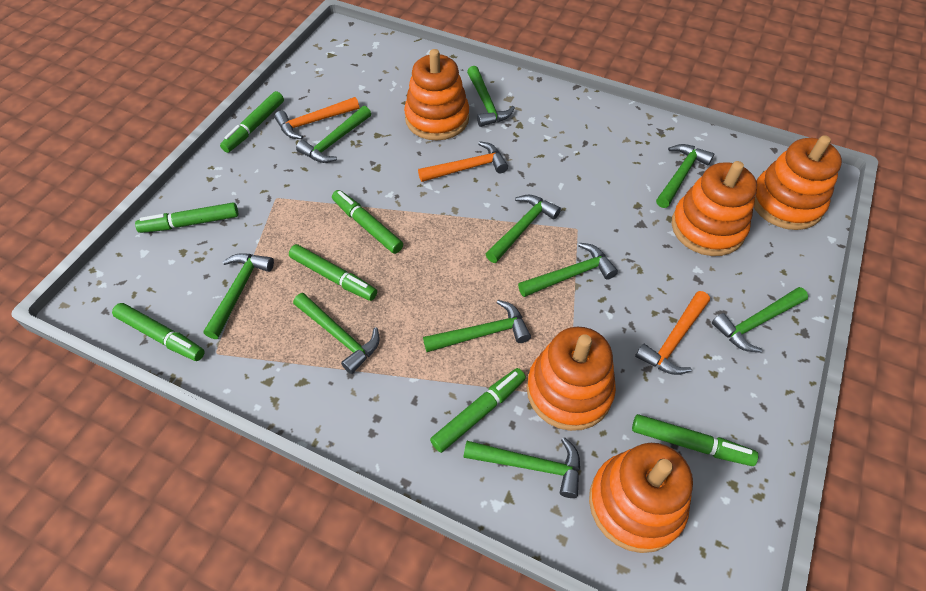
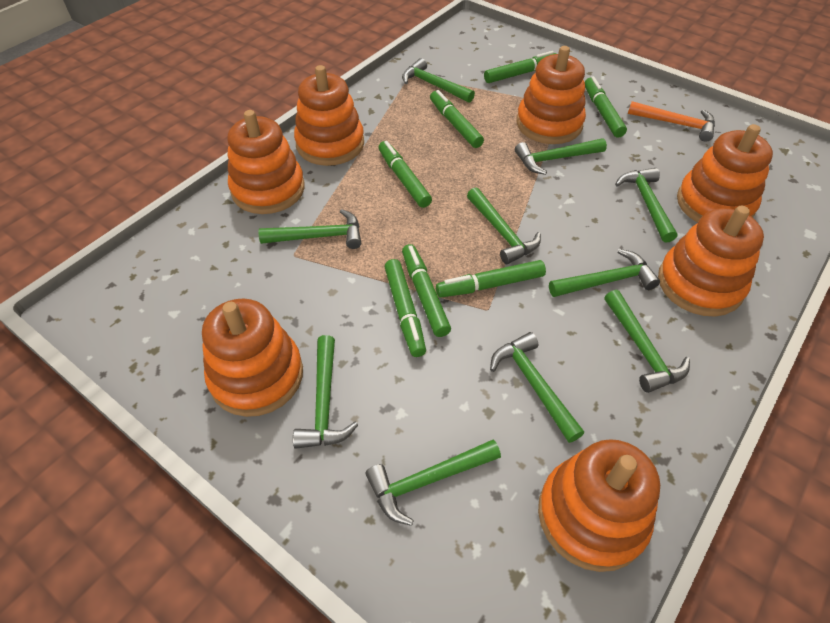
orange hammer: [274,97,359,139] [418,141,508,182] [635,291,710,375] = 3 -> [628,101,715,142] = 1
orange stacking toy: [404,49,469,140] [527,327,616,431] [589,443,693,553] [672,161,757,256] [754,135,842,230] = 5 -> [202,299,303,417] [227,110,305,214] [294,65,364,166] [517,46,586,144] [538,439,660,572] [658,206,764,316] [677,124,773,223] = 7

